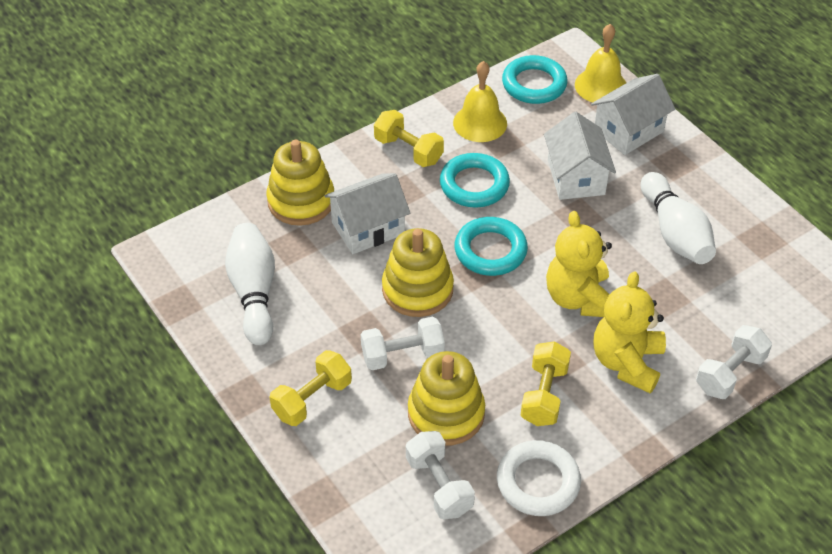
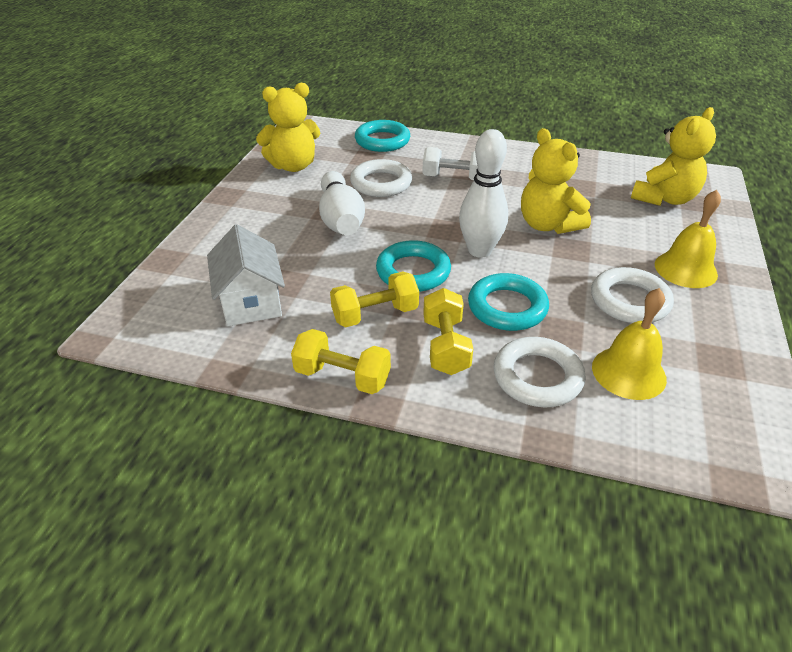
white dumbbell: [361,316,445,370] [406,431,475,519] [696,325,772,399] = 3 -> [422,147,478,180] = 1
white house: [324,173,410,254] [544,112,616,200] [591,74,675,155] = 3 -> [207,224,285,326] = 1
white ring: [497,440,581,516] = 1 -> [350,159,412,197] [494,337,586,408] [591,267,674,323] = 3
yellow stacking toy: [266,140,334,226] [382,228,454,317] [408,351,485,445] = 3 -> none = 0
yellow teddy bear: [546,211,612,317] [594,271,666,393] = 2 -> [256,83,320,172] [521,128,591,234] [631,107,716,206] = 3

